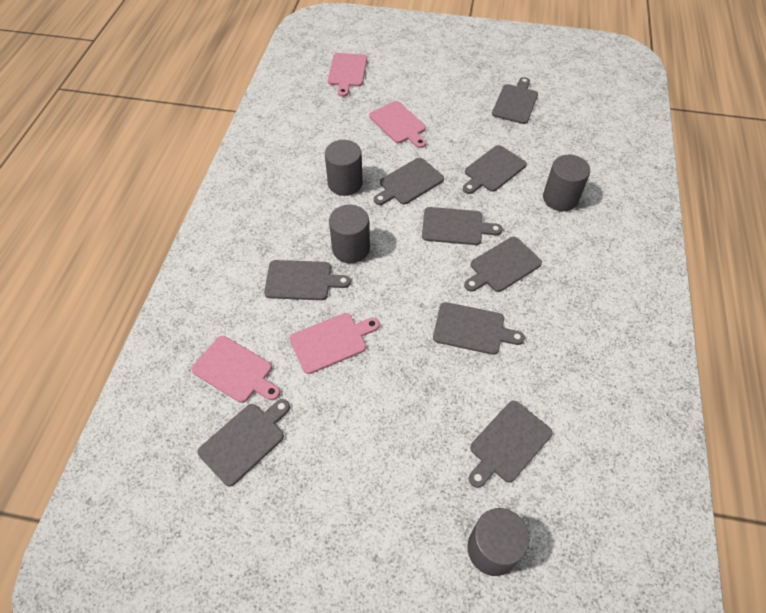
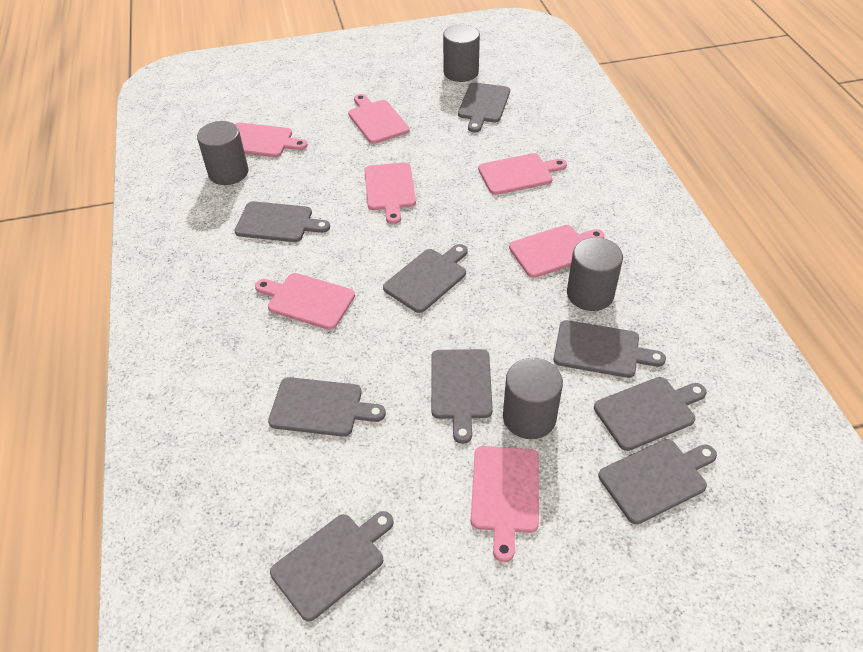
pink cutting board: [192,336,280,403] [290,313,380,374] [328,53,367,97] [369,101,426,148] = 4 -> [235,123,307,157] [255,273,355,330] [348,94,410,144] [364,162,416,224] [471,446,539,562] [478,153,567,195] [509,225,605,278] = 7

